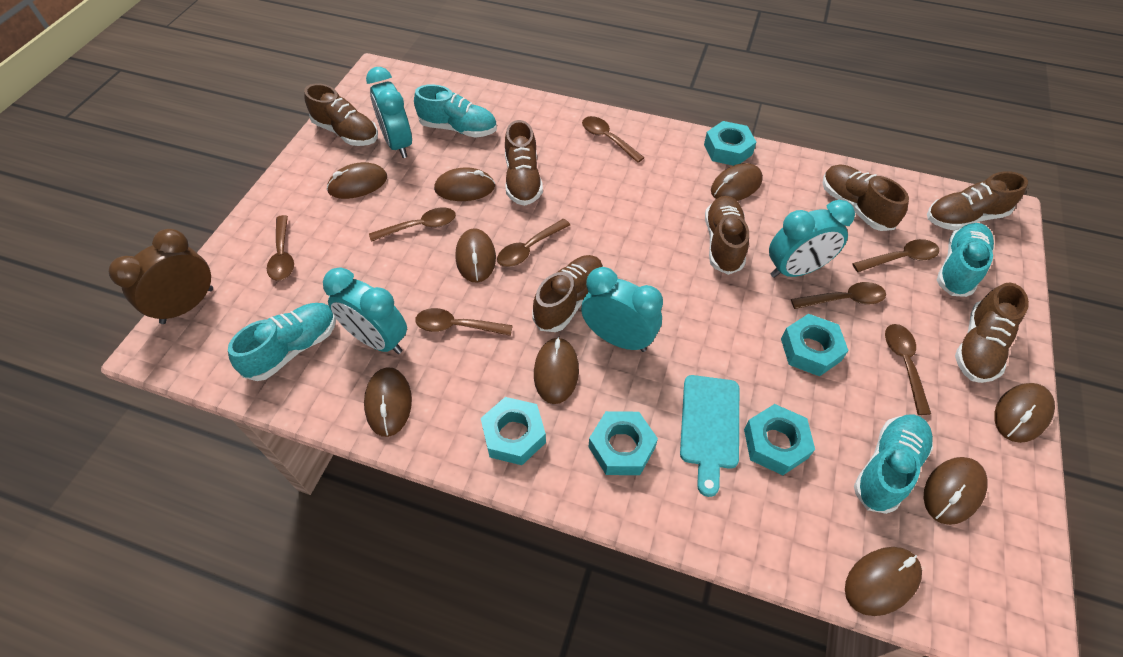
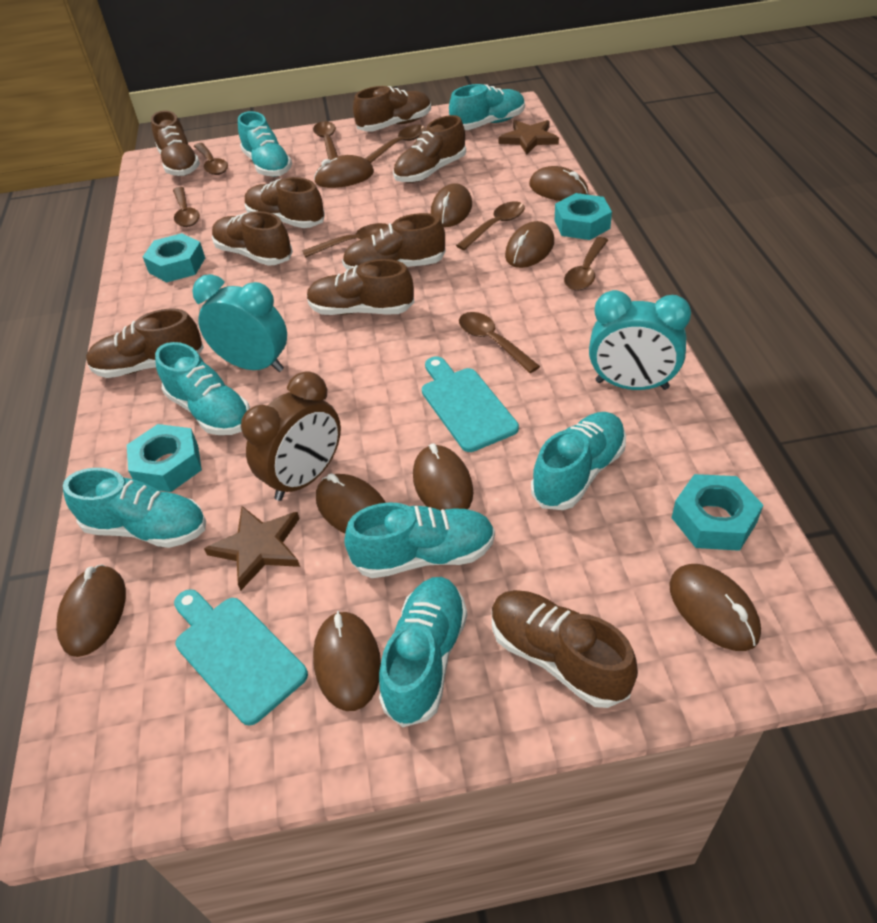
brown shoe: [304,84,378,146] [505,120,543,206] [532,255,603,332] [705,196,749,275] [823,164,909,231] [927,171,1028,230] [955,282,1029,383] = 7 -> [86,308,204,378] [151,110,200,176] [212,211,293,266] [245,177,325,228] [307,259,415,315] [342,213,446,270] [353,86,431,132] [393,115,466,183] [492,590,638,708] = 9
brown star: none = 0 -> [204,506,300,590] [499,120,559,155] = 2
turquoise clock: [323,267,407,354] [366,67,412,158] [581,267,663,352] [769,200,855,278] = 4 -> [192,274,287,372] [589,290,691,390] = 2
turquoise cutting board: [680,375,739,497] = 1 -> [174,589,308,726] [422,356,519,452] = 2
turquoise nut: [481,397,546,465] [589,411,658,475] [704,121,756,166] [744,404,815,475] [781,314,849,377] = 5 -> [127,424,202,492] [143,233,205,282] [555,193,612,240] [672,474,763,551] = 4
turquoise shoe: [228,303,336,381] [414,84,497,138] [854,414,933,514] [937,223,994,297] = 4 -> [63,468,206,548] [155,342,250,435] [238,111,292,177] [344,502,495,578] [379,577,467,727] [449,84,525,130] [531,412,626,510] = 7

